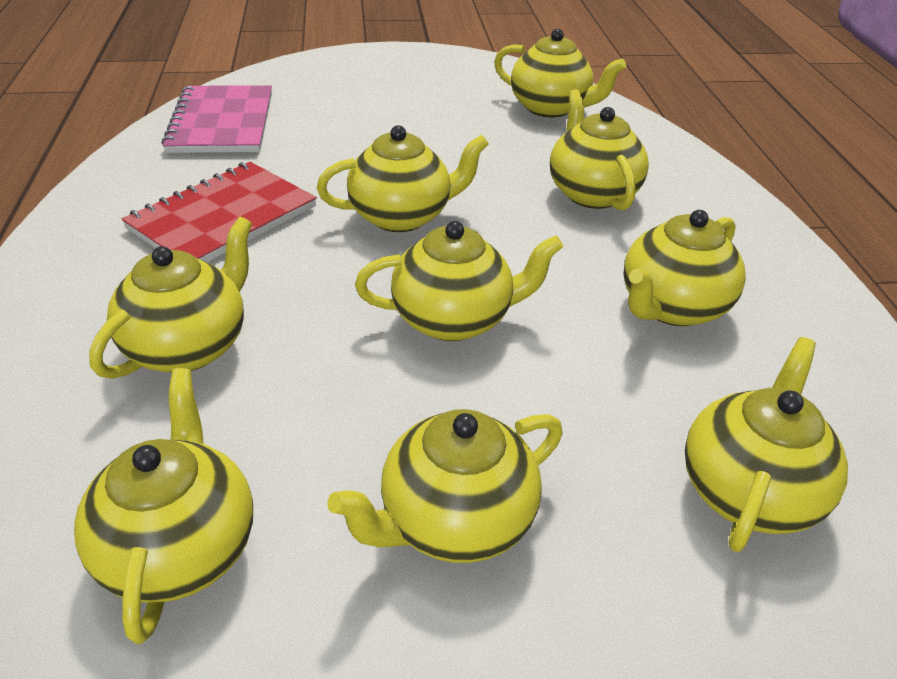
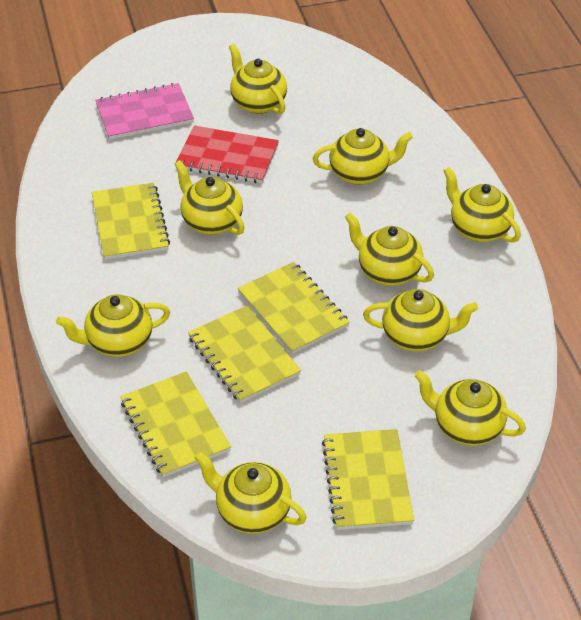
yellow notebook: none = 0 -> [92,183,170,260] [120,371,231,478] [188,305,301,403] [238,262,350,354] [322,429,414,530] = 5

